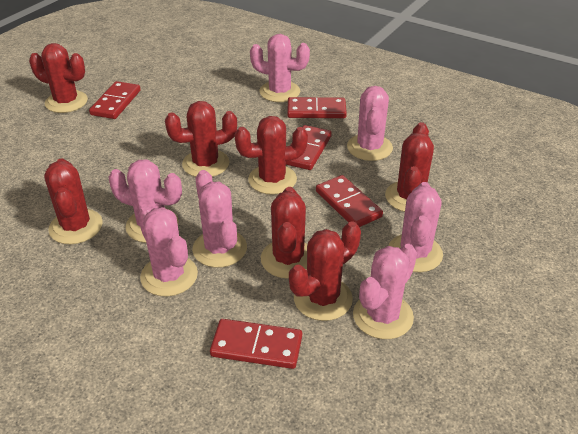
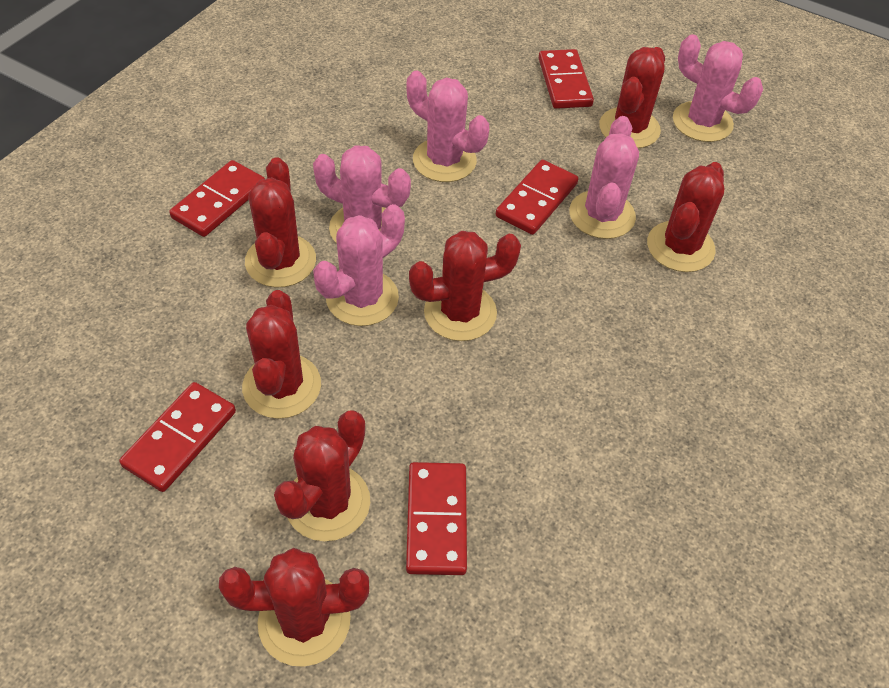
pink cactus: [108,159,182,243] [138,206,198,296] [192,170,247,268] [250,34,310,102] [347,86,393,161] [353,244,417,339] [388,182,443,272] = 7 -> [313,145,411,243] [313,204,405,326] [407,71,489,182] [569,116,639,239] [673,34,763,142] = 5

